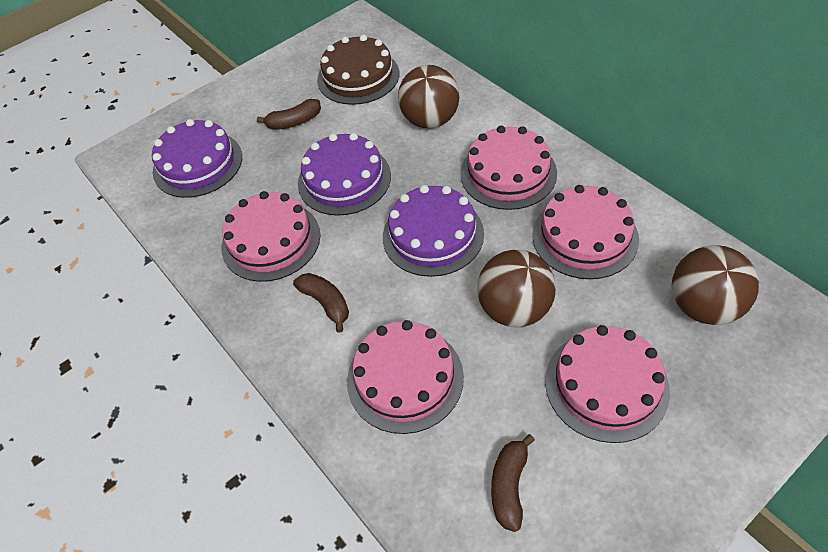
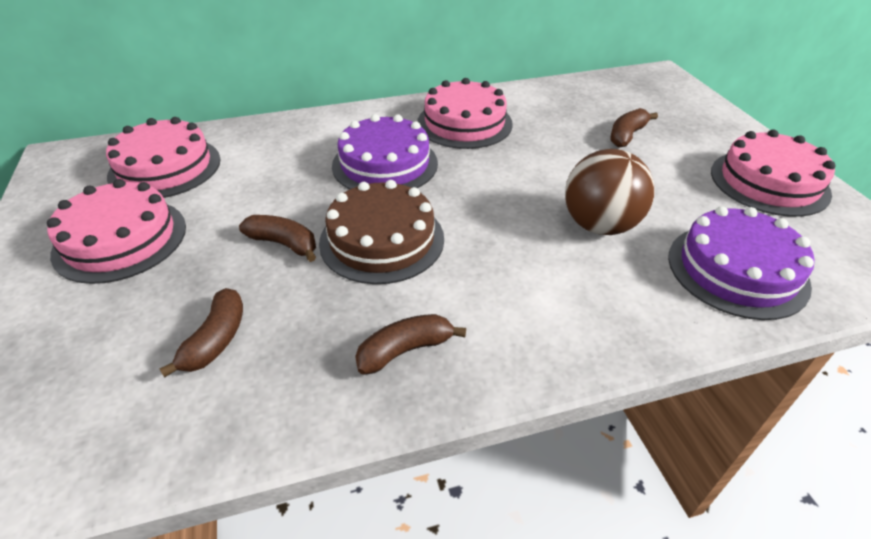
brown ball: [398,65,460,128] [477,250,556,327] [672,245,759,325] = 3 -> [565,149,654,235] = 1
brown banana: [257,99,321,130] [293,273,349,333] [491,434,535,532] = 3 -> [159,288,243,378] [239,215,316,262] [355,314,466,375] [610,108,658,148] = 4
pink cake: [221,191,320,282] [347,320,464,434] [460,126,557,210] [532,185,639,279] [545,325,670,443] = 5 -> [47,179,186,284] [106,117,220,198] [417,78,513,149] [711,130,835,217] = 4
purple cake: [152,119,242,198] [298,133,391,216] [383,185,484,277] = 3 -> [332,114,438,190] [668,206,815,320] = 2

